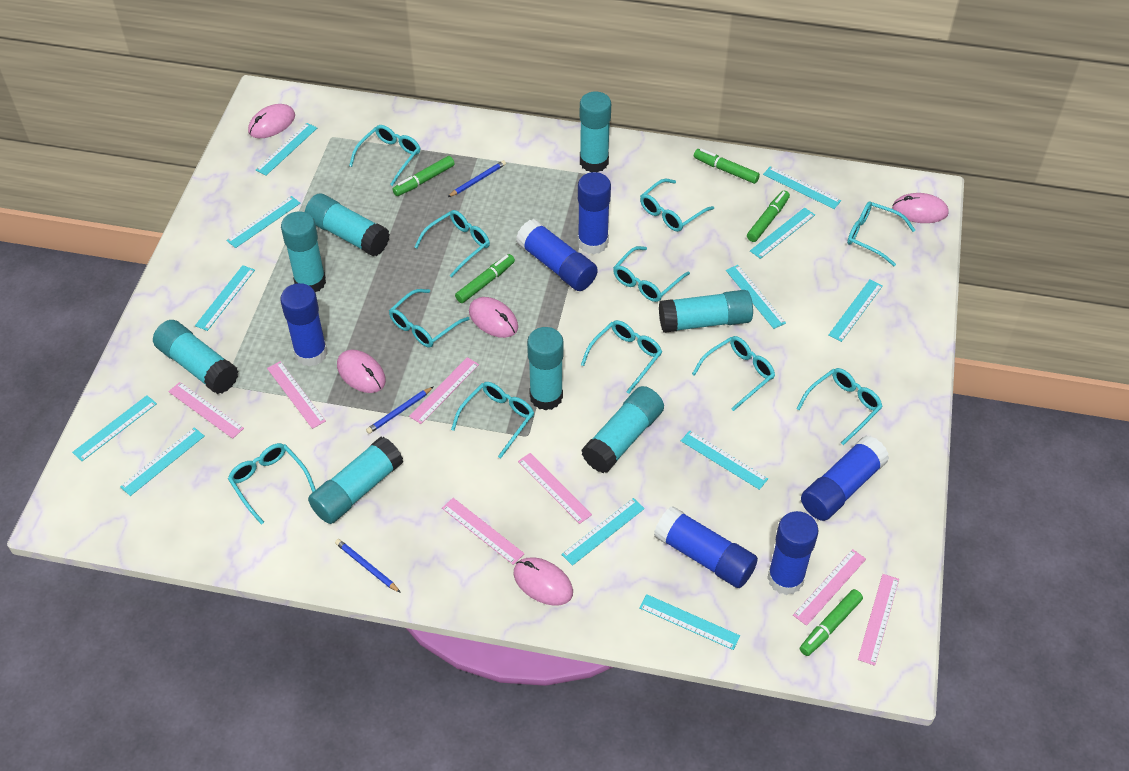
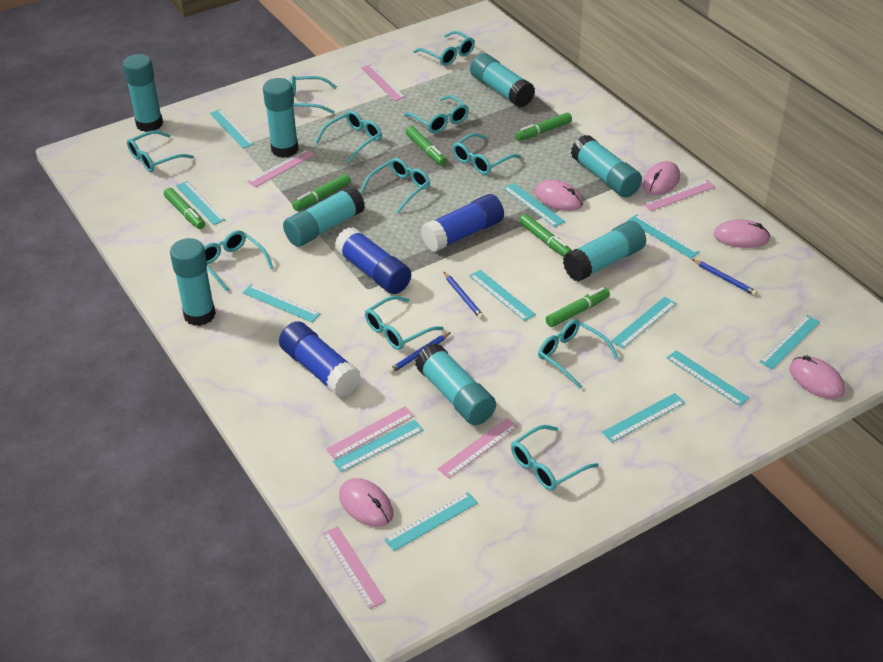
blue glue stick: [280,283,328,367] [516,219,598,291] [578,172,611,254] [654,506,758,588] [767,511,818,595] [801,436,889,521] = 6 -> [279,321,361,397] [335,227,411,294] [421,194,504,252] = 3
green marker: [392,156,455,196] [455,254,515,303] [694,148,760,184] [747,191,790,242] [800,589,863,656] = 5 -> [164,188,205,229] [292,174,351,211] [406,126,447,166] [515,112,572,141] [519,214,572,257] [546,287,610,327] = 6
pink ruler: [168,382,244,439] [267,361,326,429] [409,357,479,424] [442,498,525,565] [518,453,592,524] [793,549,866,626] [858,574,899,666] = 7 -> [247,149,315,188] [322,526,386,609] [326,406,414,459] [361,64,405,101] [438,418,518,478] [643,180,715,211] = 6

